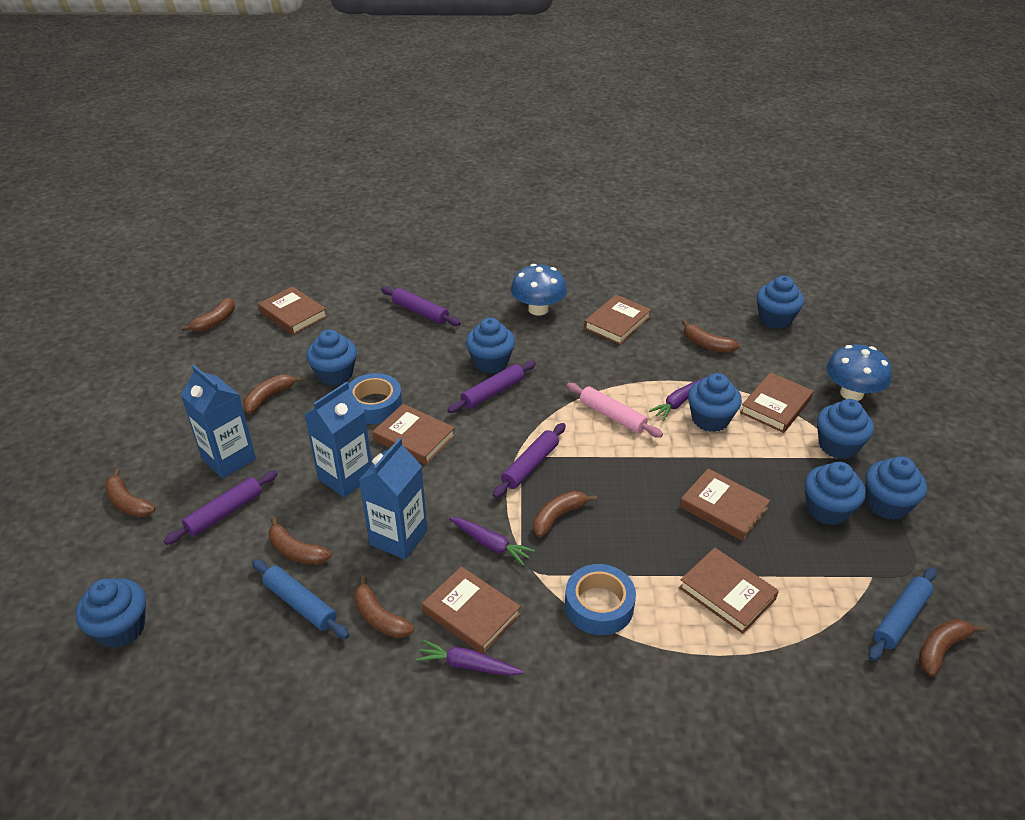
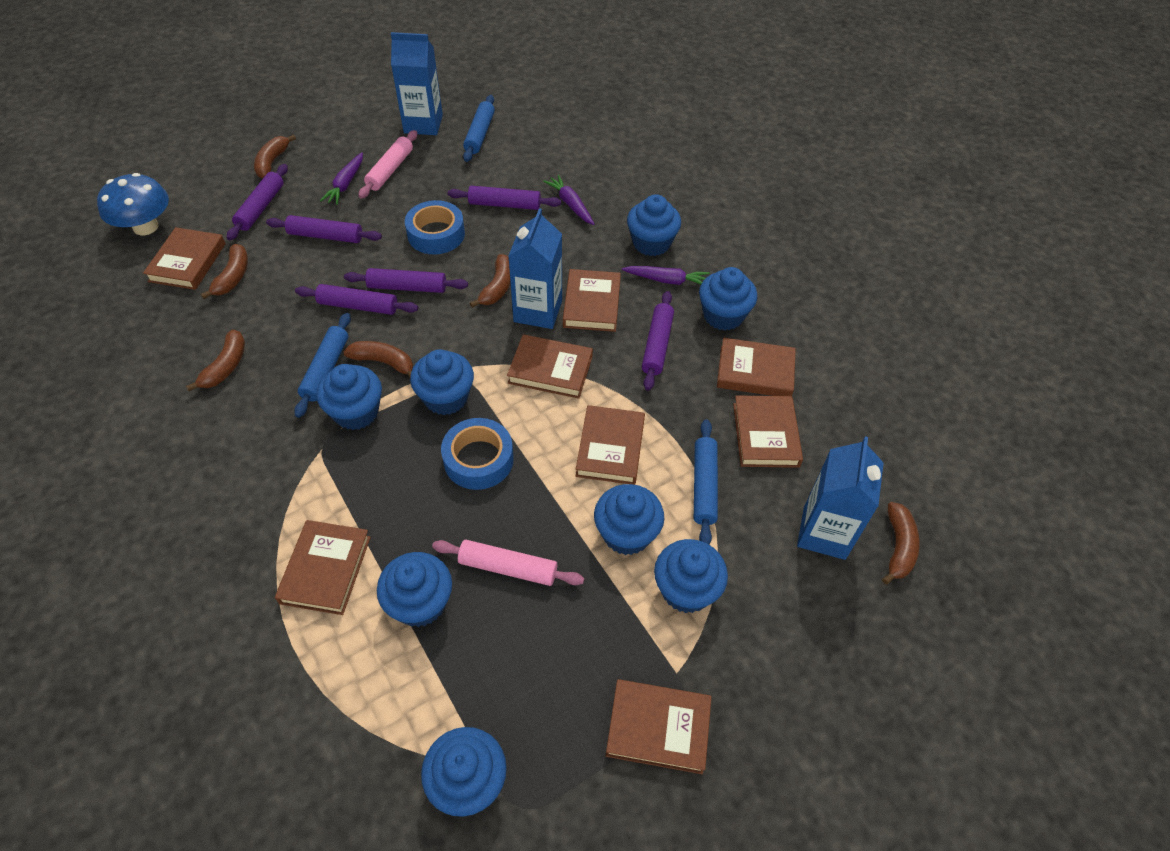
blue mushroom: [511,264,567,316] [826,345,892,401] = 2 -> [97,173,169,235] = 1
blue rolling pin: [252,559,349,639] [869,567,937,661] = 2 -> [294,313,351,418] [463,95,495,162] [694,419,718,544] = 3
brown banana: [105,468,156,518] [181,298,235,332] [243,374,303,414] [269,517,332,565] [354,575,414,638] [533,491,597,537] [682,320,739,353] [919,619,985,677] = 8 -> [186,329,245,391] [201,244,248,299] [254,135,296,178] [343,341,413,378] [470,254,511,308] [882,502,920,585] = 6
brown book: [258,286,327,335] [373,404,455,465] [422,566,521,654] [584,295,651,345] [679,548,779,634] [680,468,770,541] [740,372,813,433] = 7 -> [143,227,225,290] [275,520,371,615] [507,334,593,399] [563,269,621,332] [576,405,645,485] [606,679,711,774] [717,338,796,396] [733,395,803,468] = 8
pink rolling pin: [567,383,663,438] = 1 -> [358,130,417,198] [432,540,584,586] = 2
purple rolling pin: [164,470,278,545] [381,286,461,326] [447,361,536,413] [493,423,566,498] = 4 -> [227,164,288,240] [266,215,382,243] [295,284,418,315] [344,268,468,293] [448,186,561,210] [642,291,674,391] = 6

